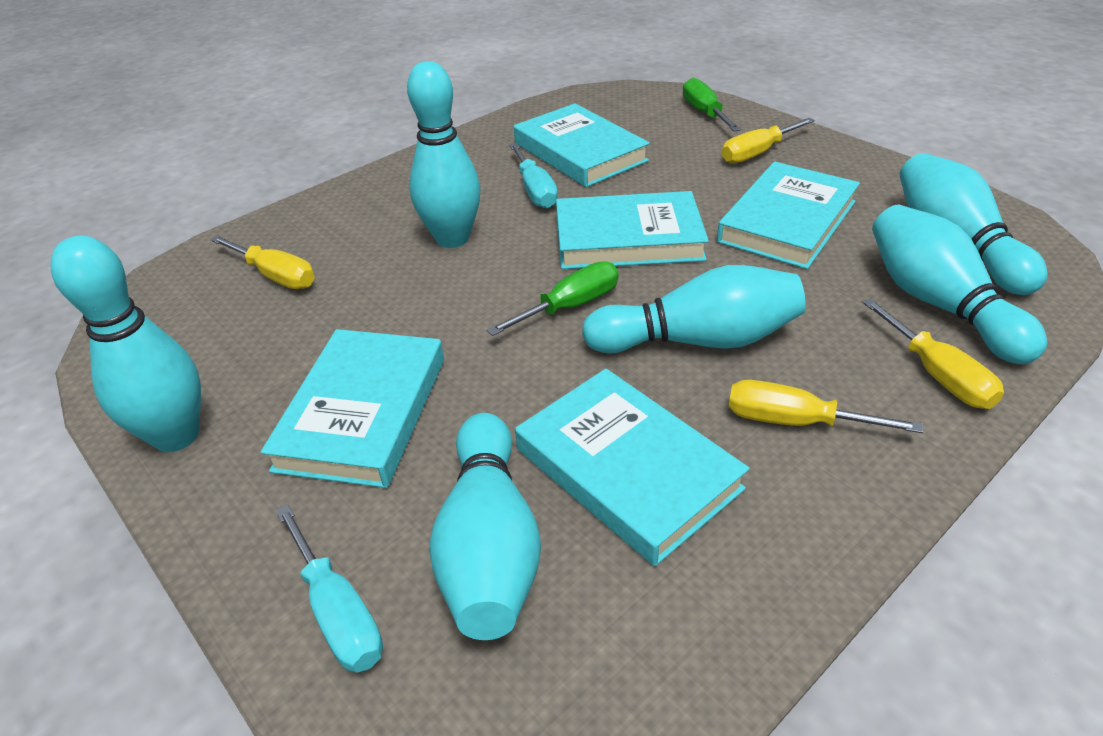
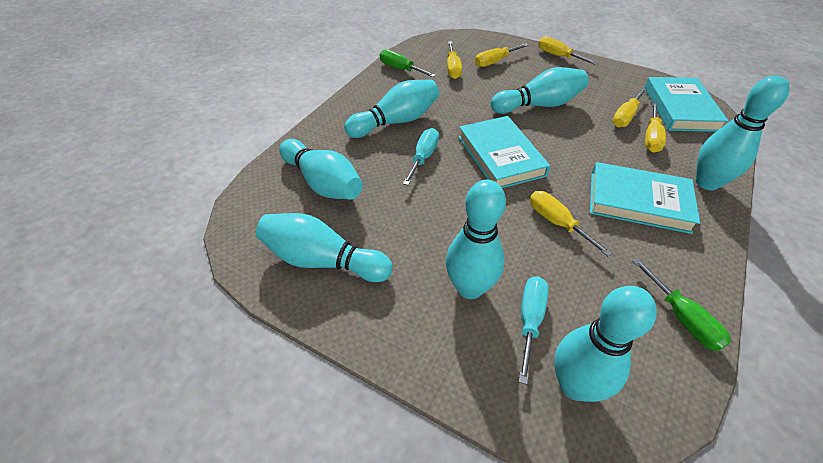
turquoise book: [261,329,444,488] [514,103,650,187] [515,369,750,566] [556,191,709,269] [717,162,860,269] = 5 -> [458,116,550,188] [590,162,700,234] [644,77,729,132] = 3
turquoise bowling pin: [51,235,201,452] [407,61,481,248] [429,413,541,640] [582,265,806,353] [872,205,1047,364] [899,153,1047,295] = 6 -> [256,213,393,282] [279,139,363,200] [344,80,439,138] [446,180,506,299] [491,67,588,114] [554,286,657,402] [696,75,789,190] = 7
yellow screwdriver: [210,235,315,289] [722,118,815,164] [728,380,923,433] [862,299,1004,409] = 4 -> [447,41,462,79] [475,43,529,67] [530,191,612,257] [538,36,598,65] [612,88,647,127] [645,103,666,152] = 6

